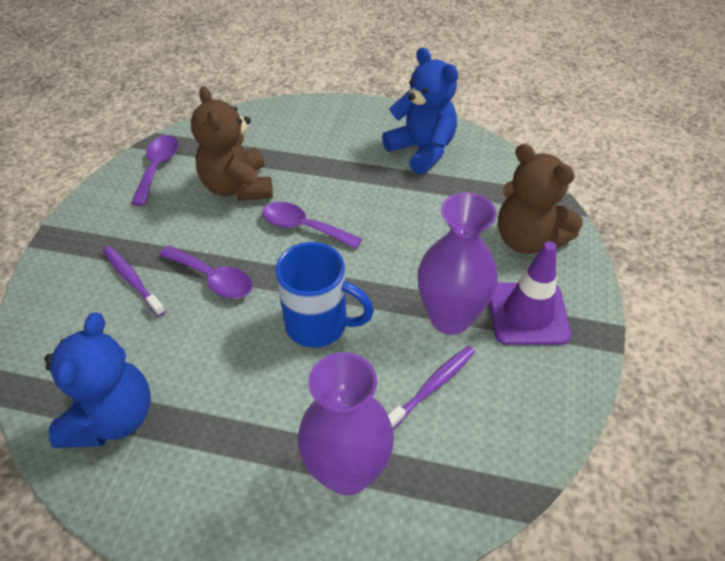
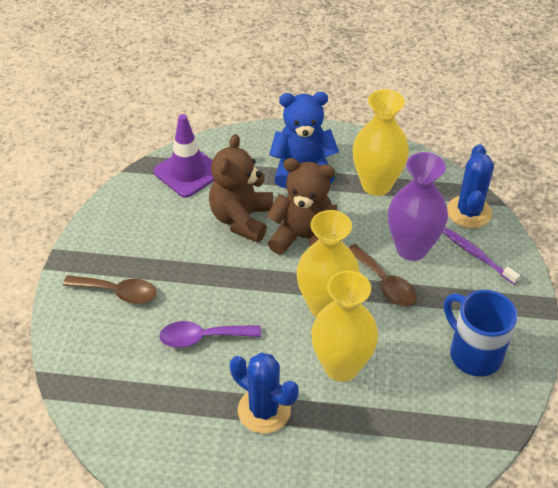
blue cactus: none = 0 -> [230,353,298,433] [447,144,494,228] = 2
blue teddy bear: [44,312,151,448] [382,47,458,175] = 2 -> [269,92,339,188] = 1
brown spoon: none = 0 -> [63,275,157,304] [348,244,417,306] = 2
purple spoon: [131,135,178,206] [159,245,252,298] [262,202,362,249] = 3 -> [159,321,261,348] = 1
purple toothbrush: [103,246,166,317] [388,346,475,429] = 2 -> [443,228,520,285] = 1
purple vase: [298,352,394,496] [418,192,498,335] = 2 -> [388,152,448,261] = 1
yellow vase: none = 0 -> [297,210,360,317] [311,270,378,382] [353,89,409,196] = 3

